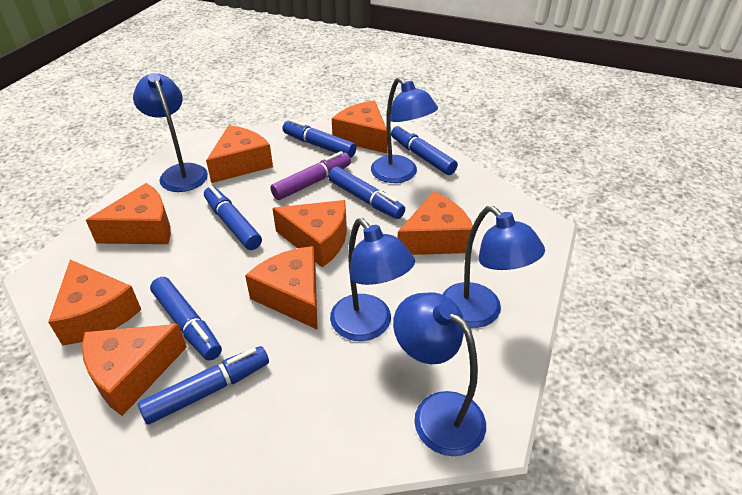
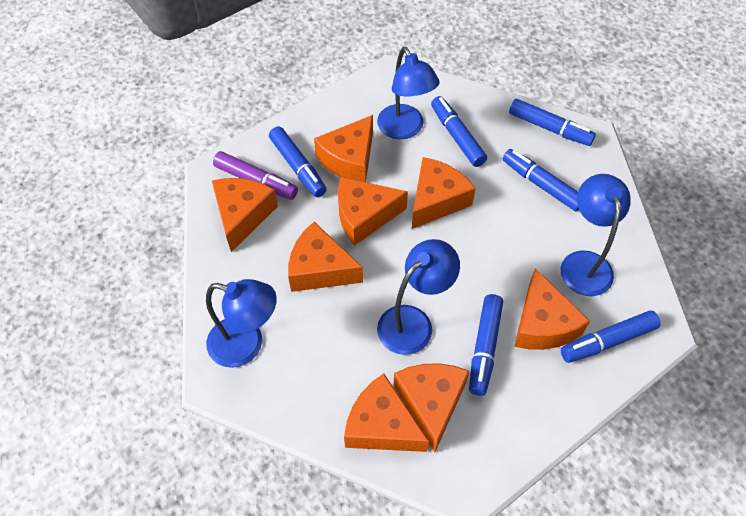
blue lamp: [133,73,208,192] [330,218,415,341] [371,77,438,183] [393,293,486,456] [442,206,545,328] = 5 -> [206,279,277,368] [377,47,440,139] [377,239,460,355] [561,174,631,296] = 4

